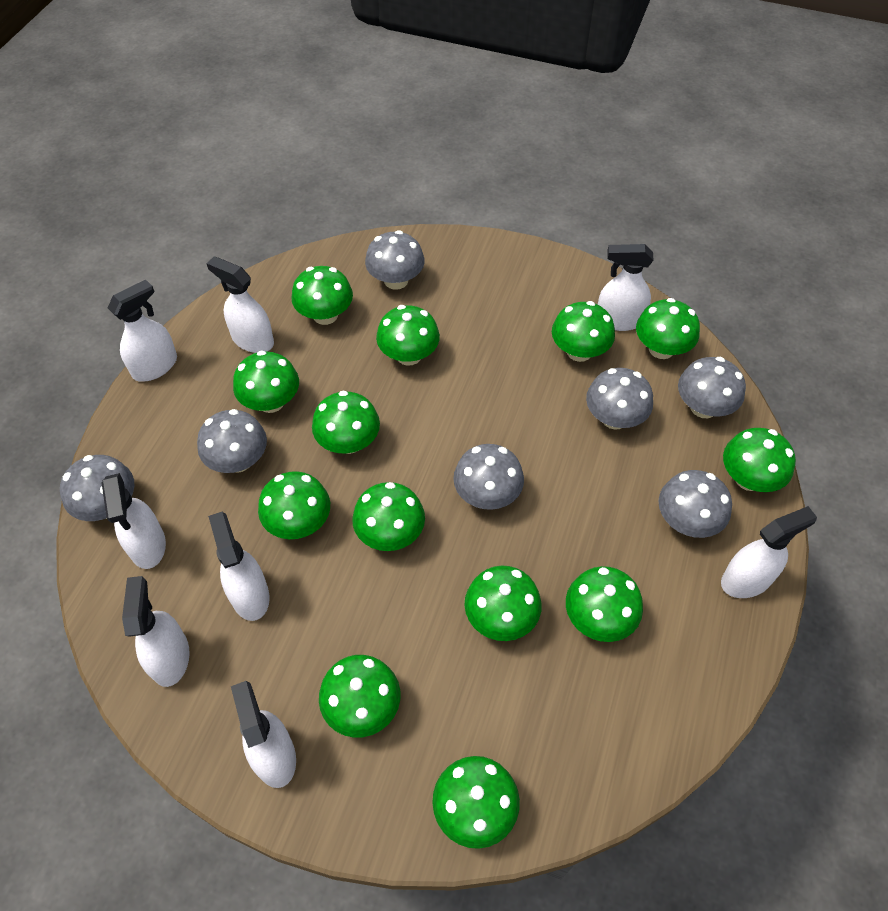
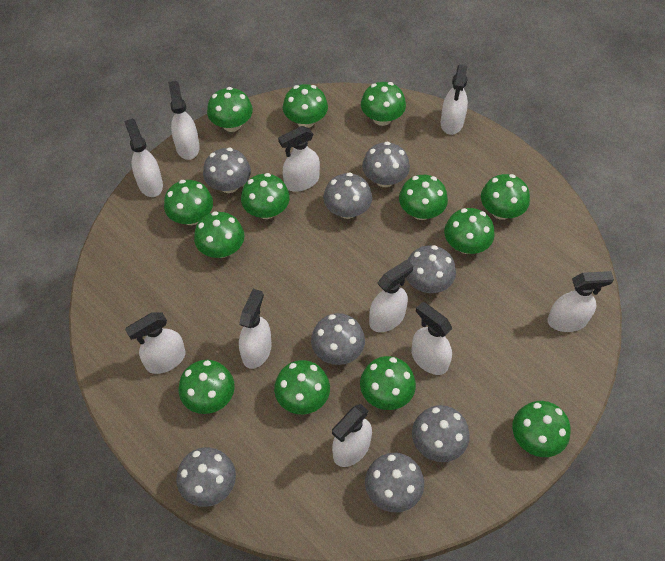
grey mushroom: [60,455,134,521] [197,409,267,473] [365,230,425,290] [453,444,524,510] [586,368,653,429] [659,470,732,538] [678,357,746,418] = 7 -> [176,447,236,507] [203,148,251,193] [311,313,365,365] [323,173,372,219] [362,141,410,187] [365,453,424,512] [406,245,456,293] [412,405,470,462] = 8
white spray bottle: [102,473,166,569] [108,280,177,382] [122,576,190,687] [206,256,274,353] [208,512,270,621] [231,681,296,788] [598,244,653,331] [721,506,817,598] = 8 -> [124,119,163,197] [125,312,185,374] [168,81,200,160] [239,289,272,369] [278,126,320,192] [332,404,372,467] [369,260,413,332] [411,302,452,375] [441,65,468,135] [547,271,614,332] = 10

